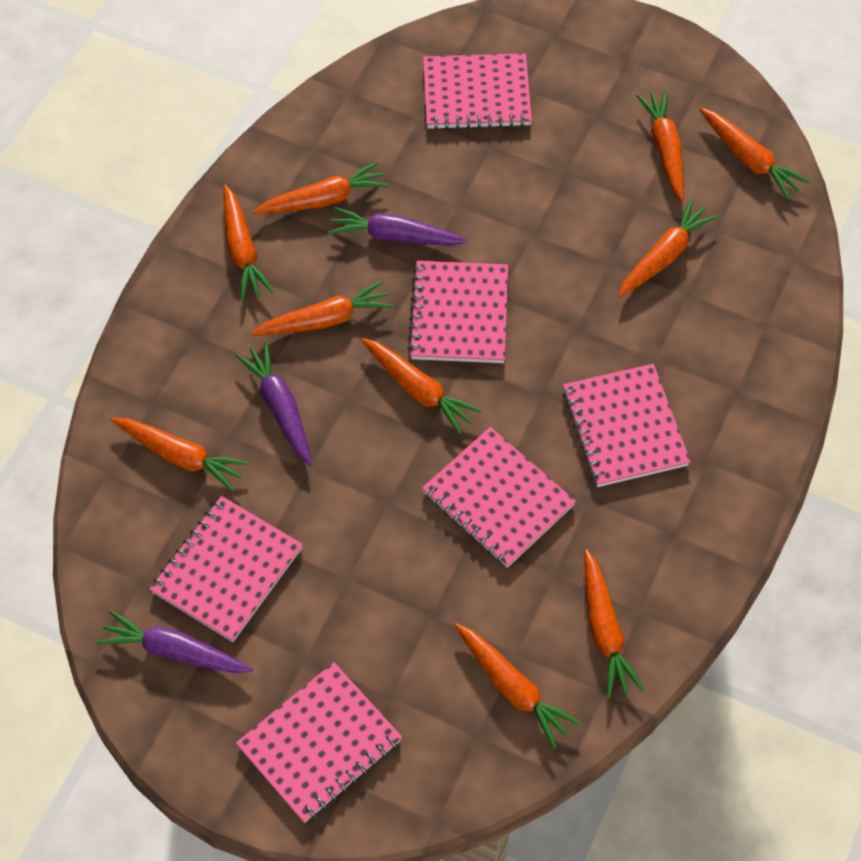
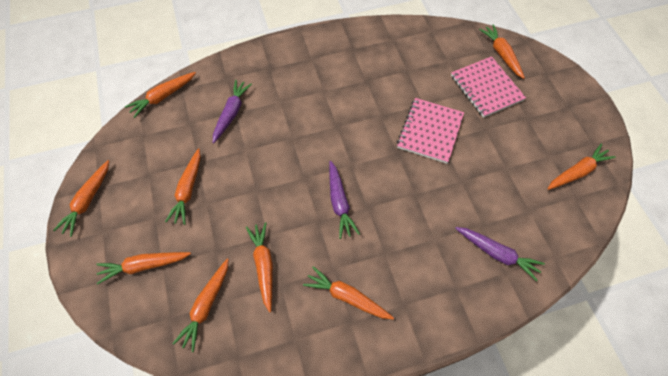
orange carrot: [111,418,249,492] [224,185,274,301] [251,280,393,336] [253,161,389,214] [361,338,482,434] [454,623,581,749] [584,549,644,698] [619,199,718,297] [636,90,684,201] [700,108,810,199] = 10 -> [53,160,109,237] [96,252,191,284] [125,72,196,118] [165,148,201,225] [172,258,229,352] [246,222,273,312] [303,266,394,319] [479,24,525,79] [547,143,616,190] = 9
pink notebook: [150,496,303,642] [236,662,402,823] [407,261,508,363] [422,427,576,568] [423,53,532,130] [562,364,691,487] = 6 -> [397,98,464,164] [451,56,526,118] = 2

